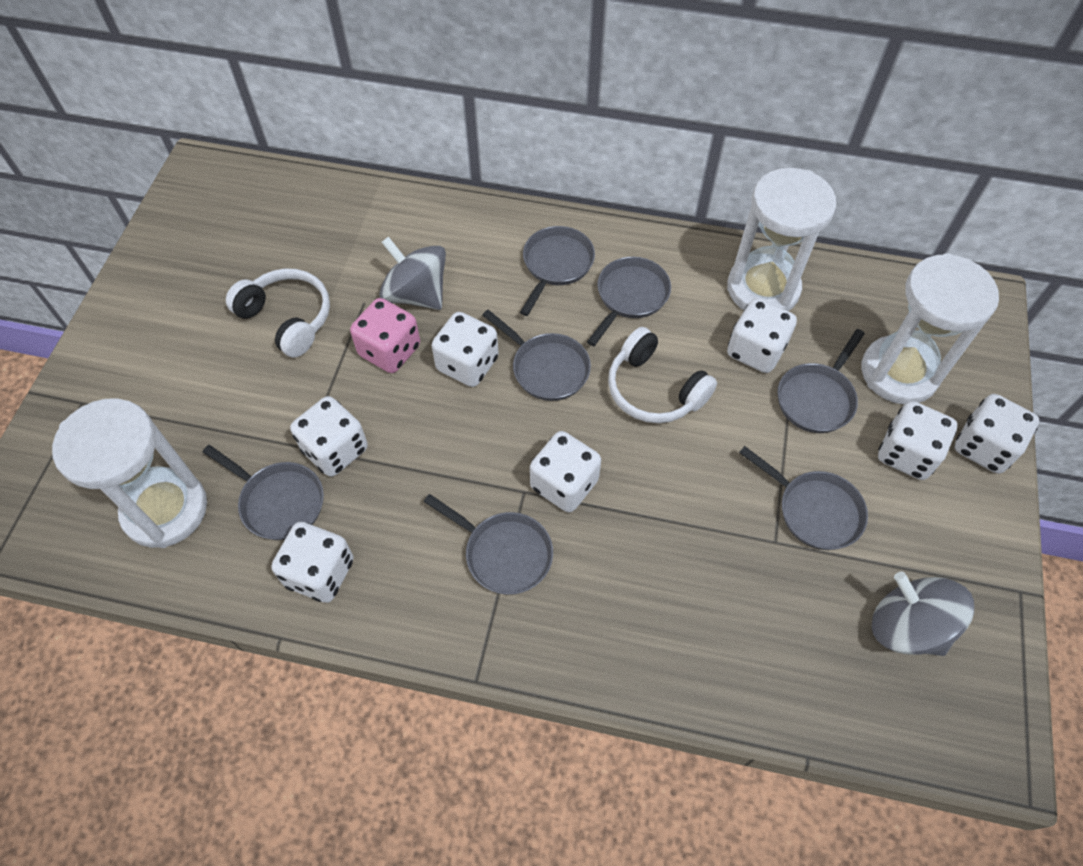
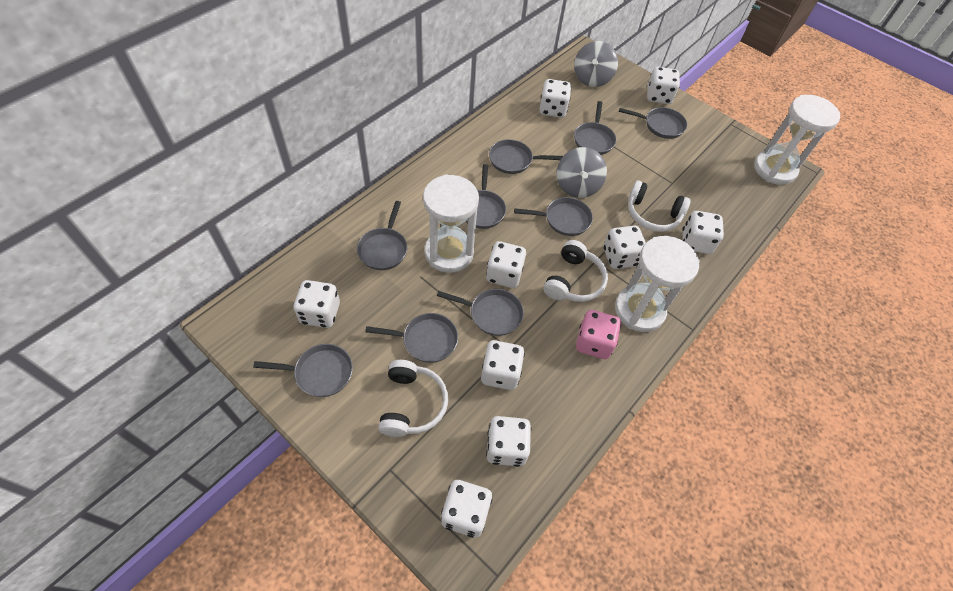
grey pan: [203,445,324,540] [424,494,553,595] [483,310,591,401] [520,226,595,316] [587,257,671,346] [739,446,868,550] [777,329,865,433] = 7 -> [253,344,353,397] [357,201,407,270] [365,313,458,363] [437,289,524,336] [465,164,506,229] [489,139,563,174] [514,197,593,236] [574,101,616,155] [619,107,688,139] = 9
white dice: [271,522,354,603] [290,396,368,477] [431,312,499,387] [530,431,601,512] [727,298,797,373] [878,401,957,480] [954,394,1039,474] = 7 -> [293,280,340,328] [441,480,492,538] [481,340,525,390] [486,241,526,288] [486,416,531,467] [539,79,571,118] [604,226,646,269] [647,67,680,104] [683,211,724,254] = 9
white headphones: [226,268,330,358] [608,327,717,423] = 2 -> [378,360,448,437] [543,240,608,302] [628,180,691,232] = 3

